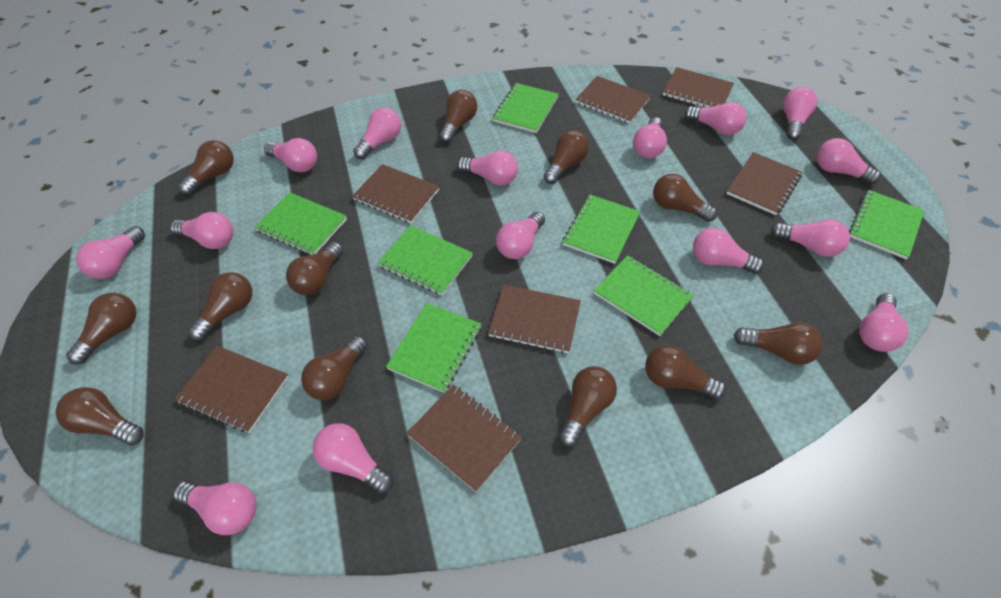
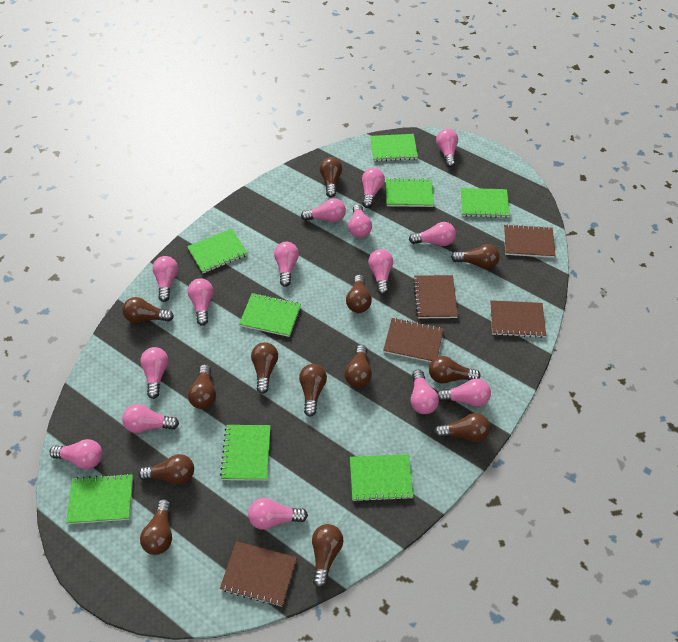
brown light bulb: [55,387,144,445] [66,293,136,364] [178,140,234,195] [188,272,252,341] [286,242,344,295] [301,336,368,400] [440,90,477,143] [543,130,589,184] [559,366,617,447] [645,345,726,399] [653,174,717,222] [734,322,823,365] = 12 -> [122,297,174,323] [138,454,194,485] [140,499,172,555] [188,364,216,409] [251,342,278,394] [299,364,327,417] [312,524,344,588] [320,157,342,197] [344,345,372,388] [346,275,372,313] [429,356,480,383] [434,413,490,442] [451,244,500,269] = 13
brown notebook: [174,346,288,433] [352,164,440,223] [407,385,522,492] [488,285,581,353] [575,76,651,124] [662,67,734,108] [726,152,802,215] = 7 -> [220,541,297,607] [383,318,444,362] [413,275,458,319] [490,300,546,338] [504,224,556,258] = 5
green notebook: [254,192,347,255] [378,225,473,295] [386,303,481,393] [493,83,559,133] [563,194,640,264] [594,255,694,336] [849,190,925,259] = 7 -> [66,473,133,524] [187,228,248,273] [220,425,271,480] [239,293,301,337] [350,454,413,502] [370,134,418,161] [386,178,434,207] [460,188,510,218] = 8

